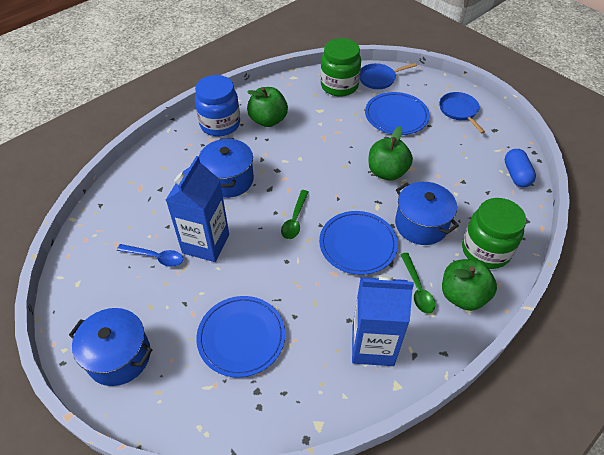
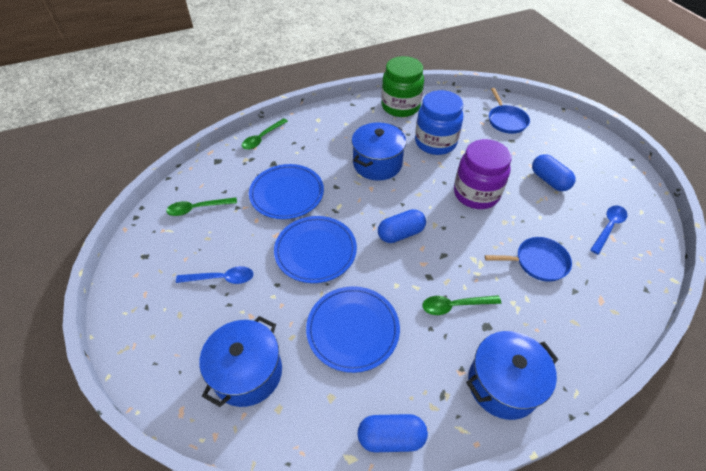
blue capsule: [505,149,536,187] = 1 -> [357,414,428,452] [378,209,426,243] [532,154,575,191] = 3
blue carton: [166,156,229,262] [352,275,414,366] = 2 -> none = 0
blue spoon: [117,244,183,267] = 1 -> [176,266,254,284] [590,205,627,254] = 2
green apple: [247,87,288,127] [368,126,413,181] [442,259,497,311] = 3 -> none = 0
green jar: [321,38,361,97] [462,198,526,269] = 2 -> [381,56,424,117] = 1
green spoon: [281,190,308,239] [400,253,435,314] = 2 -> [166,197,237,216] [242,118,288,150] [422,295,501,315] = 3
purple jar: none = 0 -> [454,139,512,209] = 1

